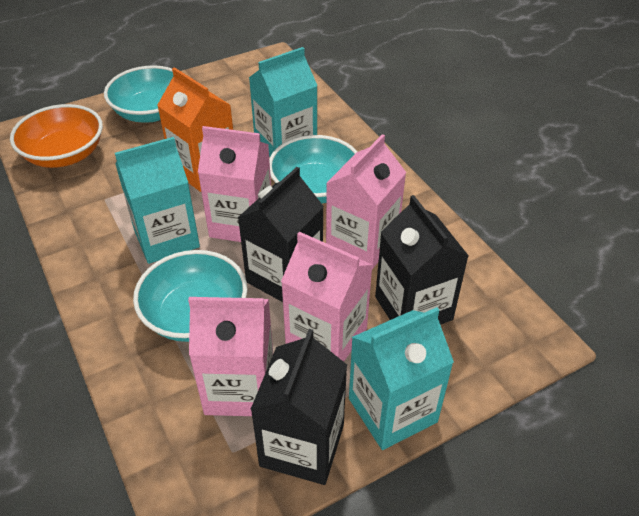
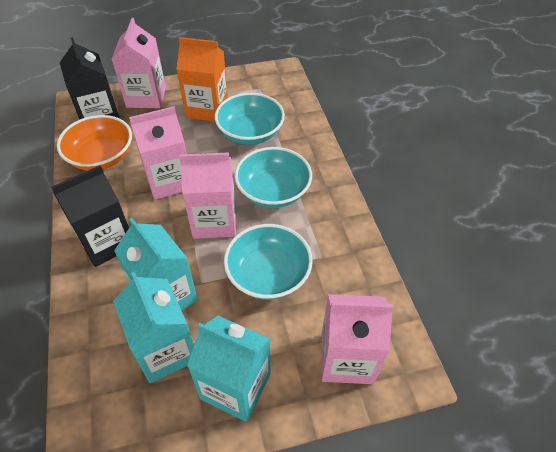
black carton: [238,167,324,302] [251,329,347,485] [375,195,469,325] = 3 -> [51,165,129,267] [60,37,119,119] = 2

